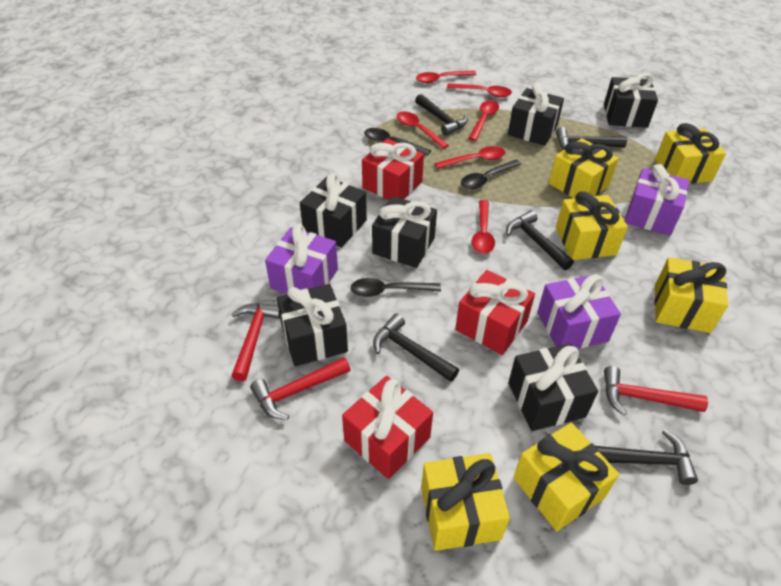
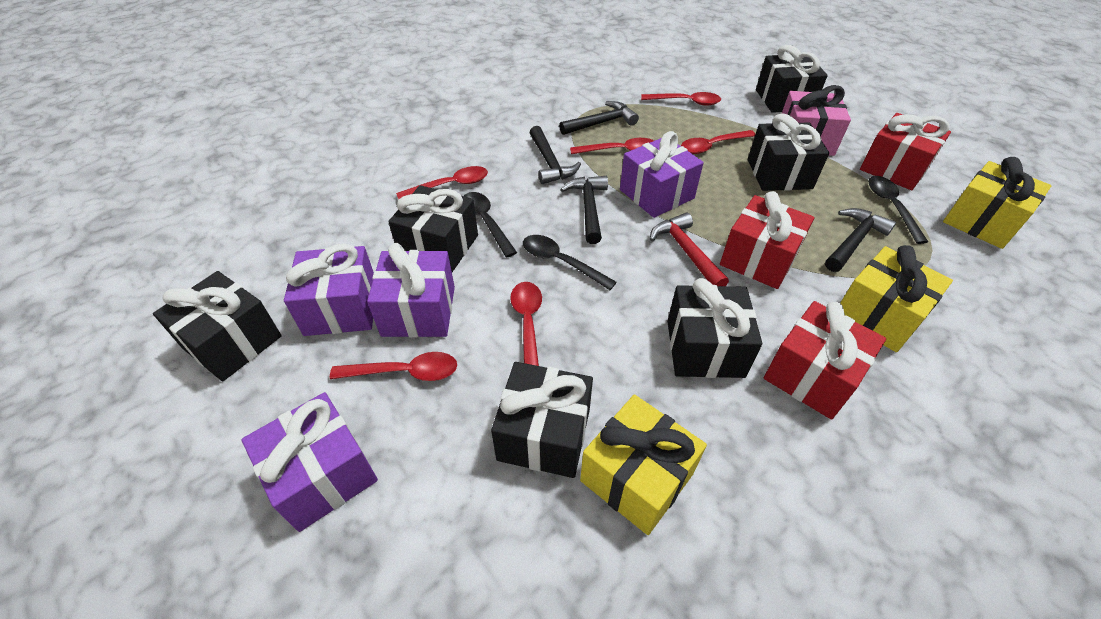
black hammer: [373,313,459,382] [415,94,468,136] [506,210,574,270] [556,127,627,150] [596,430,698,485] = 5 -> [530,126,581,184] [559,101,639,135] [560,176,608,244] [825,208,896,272] = 4
pink gift: none = 0 -> [782,85,851,156] = 1
purple gift: [265,224,338,294] [537,274,621,349] [625,164,689,236] = 3 -> [241,392,378,532] [284,244,374,336] [367,243,455,337] [620,131,704,218] = 4
red hammer: [232,303,280,381] [250,357,350,420] [604,366,708,416] = 3 -> [650,212,729,286] = 1
yellow gift: [421,453,510,551] [513,422,619,531] [549,138,619,198] [556,191,628,260] [654,257,728,333] [655,123,726,184] = 6 -> [580,395,707,535] [840,245,953,352] [943,157,1052,249] = 3

